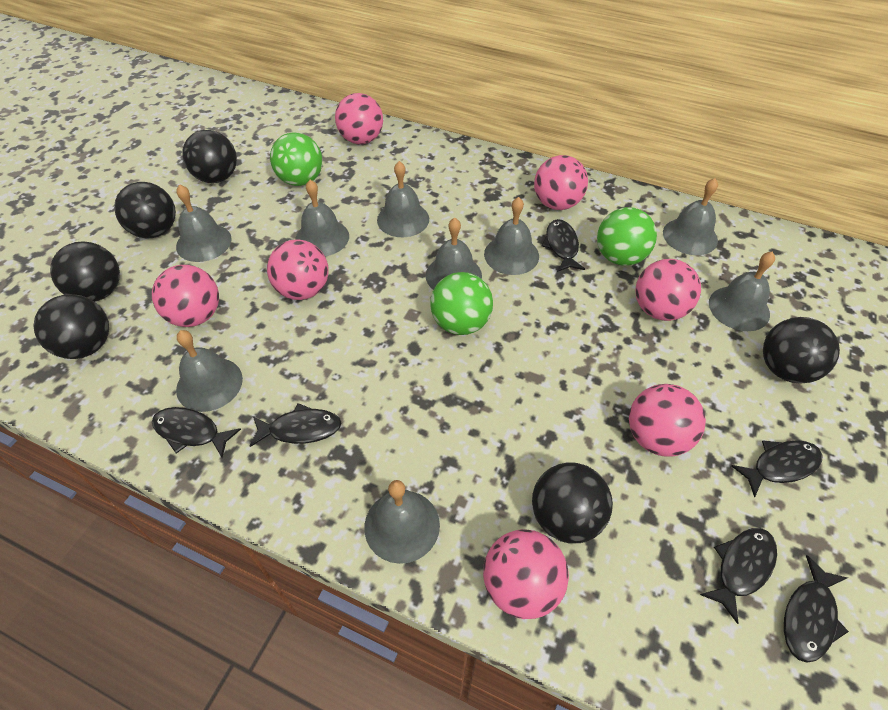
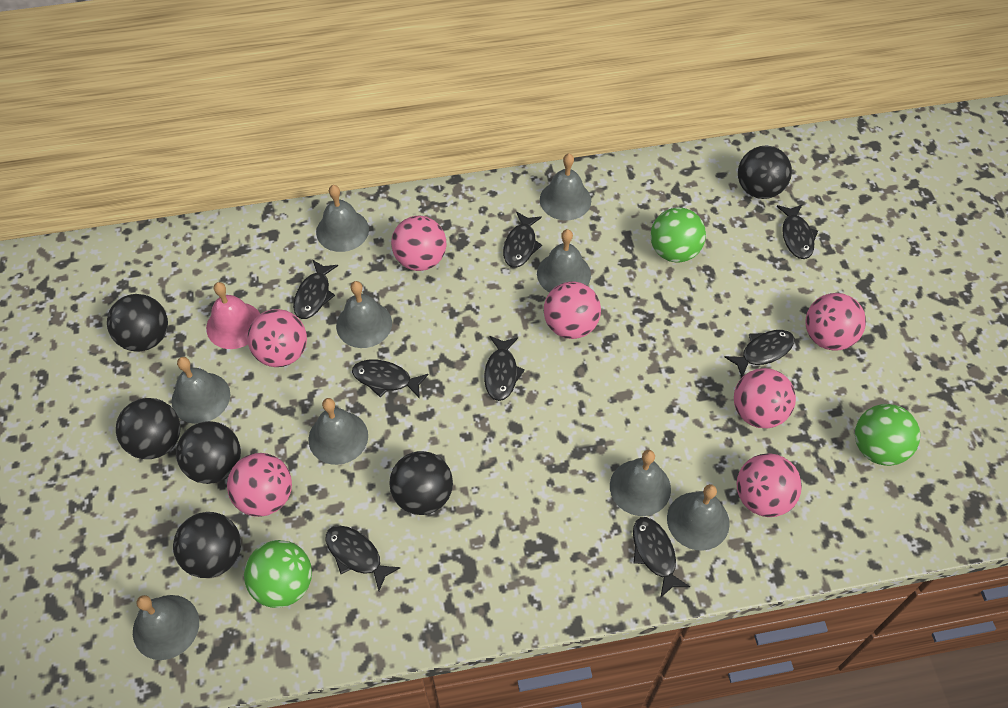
black fish: [152,407,241,458] [250,403,342,447] [542,219,585,272] [700,528,777,624] [732,440,822,497] [784,555,849,663] = 6 -> [293,260,338,319] [326,526,401,591] [352,360,429,399] [484,336,525,401] [503,212,542,268] [633,517,690,598] [725,330,795,377] [777,204,818,259] = 8
pink bell: none = 0 -> [206,282,260,349] = 1

